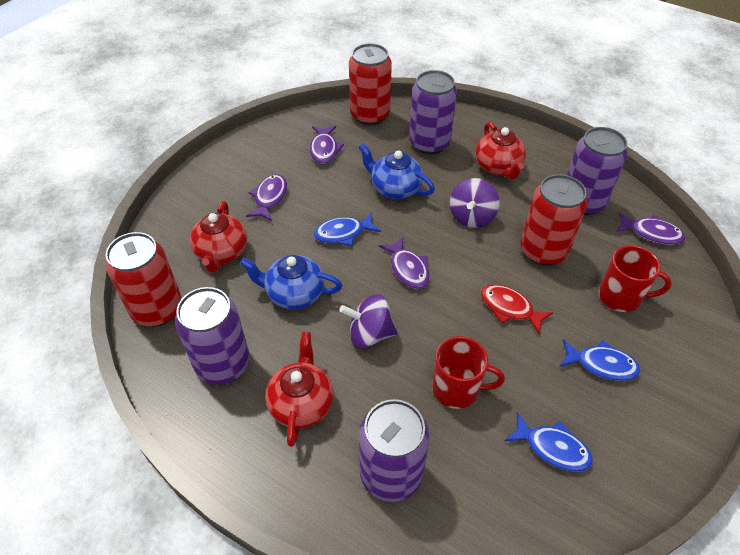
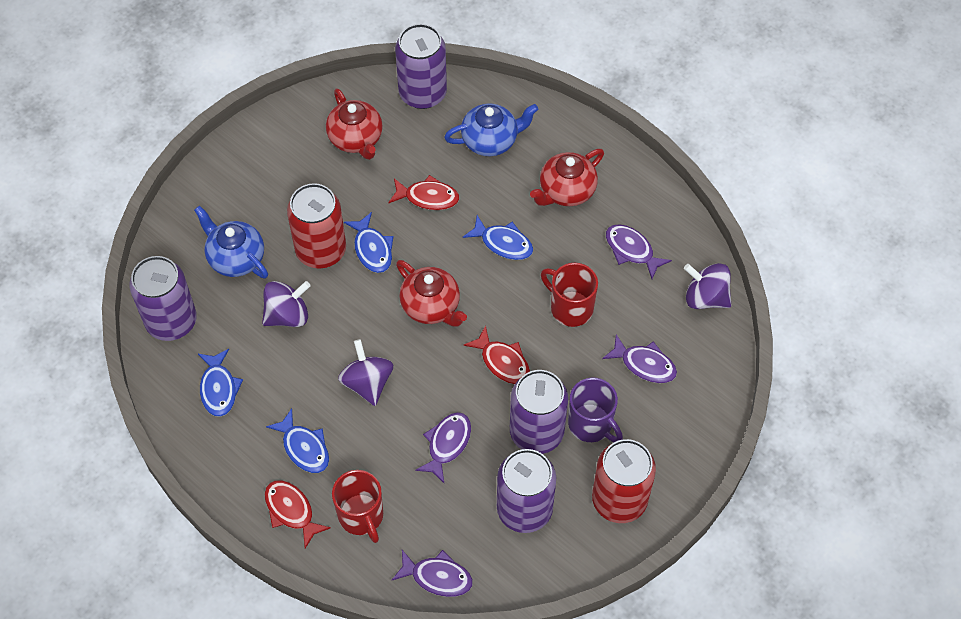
blue fish: [314,212,381,246] [505,412,593,472] [560,339,641,381] = 3 -> [198,349,243,417] [266,408,329,473] [344,212,393,273] [463,215,533,260] = 4
purple mug: none = 0 -> [568,378,623,443] = 1
purple spinning top: [339,294,398,348] [450,178,500,228] = 2 -> [262,281,310,327] [338,339,393,406] [684,263,731,309] = 3
red can: [105,232,182,327] [349,43,392,125] [520,174,588,266] = 3 -> [287,183,346,269] [592,439,656,523] = 2
red fish: [481,284,553,335] = 1 -> [265,480,331,548] [388,175,459,210] [463,325,530,384] = 3

